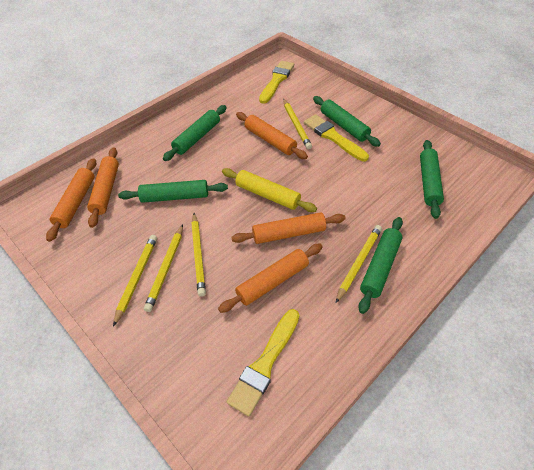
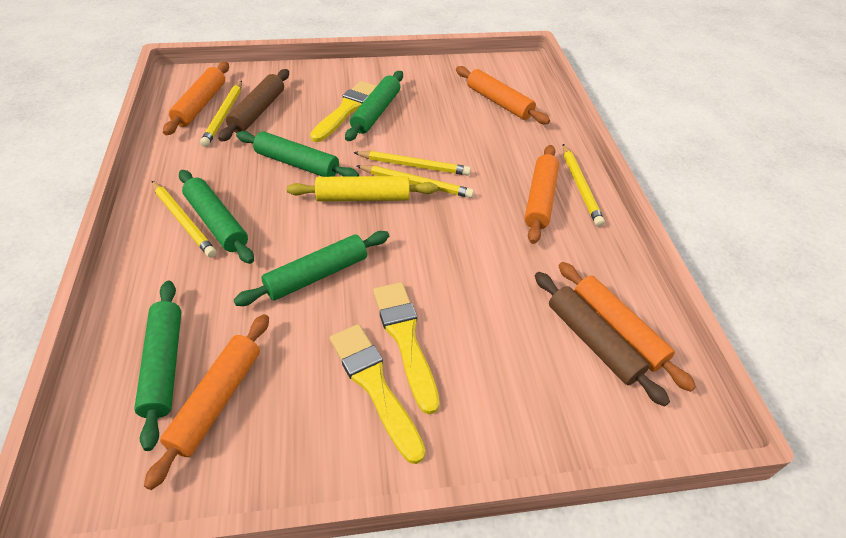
brown rolling pin: none = 0 -> [218,69,289,142] [535,272,670,407] = 2

